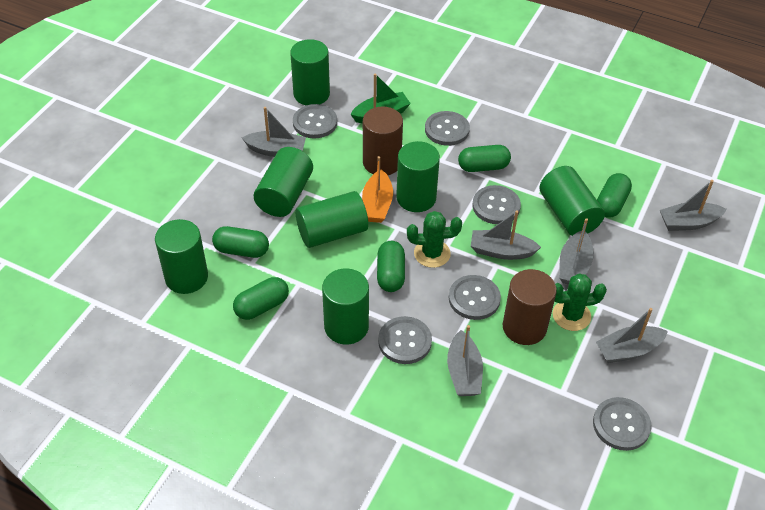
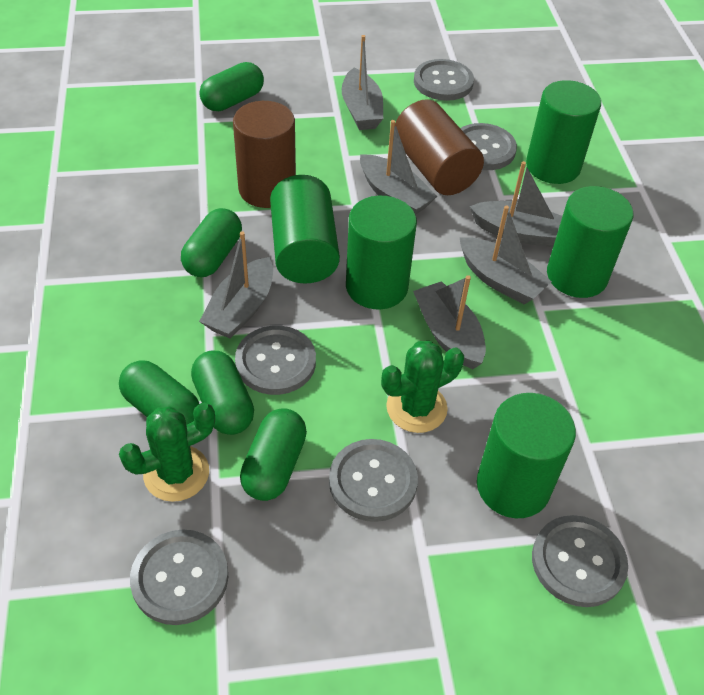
green boat: [350,73,411,123] = 1 -> none = 0
green cylinder: [155,219,208,294] [254,147,313,217] [290,39,330,105] [296,191,368,248] [322,268,369,345] [396,141,440,212] [539,166,605,236] = 7 -> [270,175,340,284] [346,196,417,310] [477,393,576,518] [526,80,601,184] [547,186,633,298] = 5
orange boat: [362,156,393,223] = 1 -> none = 0

